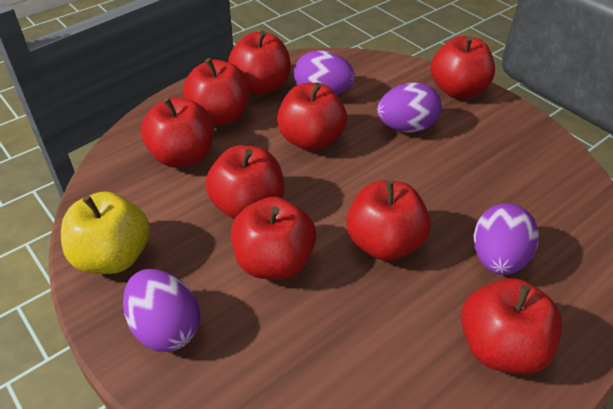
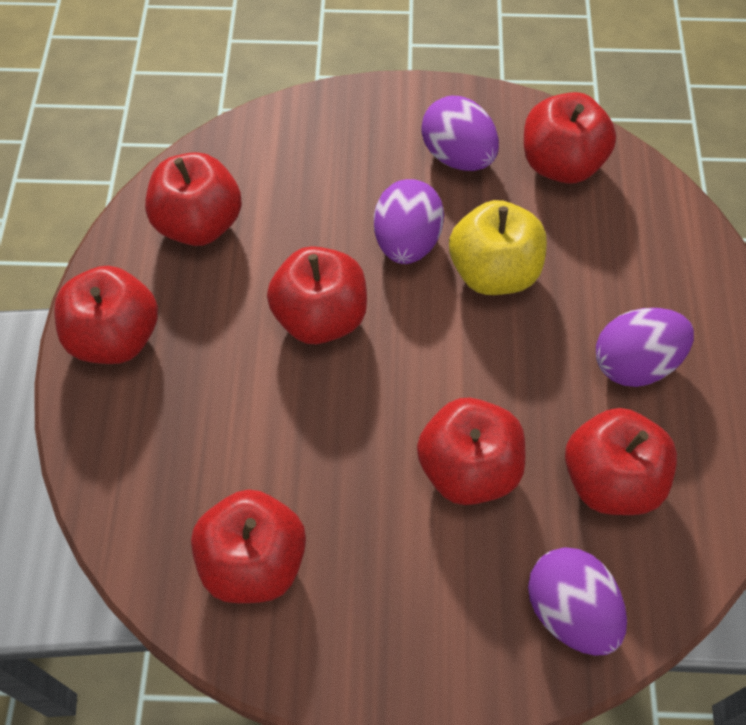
red apple: [141,97,214,168] [183,58,250,125] [205,145,284,220] [228,31,291,94] [231,197,316,280] [277,82,347,151] [346,180,431,261] [430,36,495,98] [461,278,562,374] = 9 -> [54,266,158,364] [145,152,242,246] [191,489,306,603] [267,246,367,344] [417,398,525,505] [524,92,616,184] [565,408,677,515] = 7

